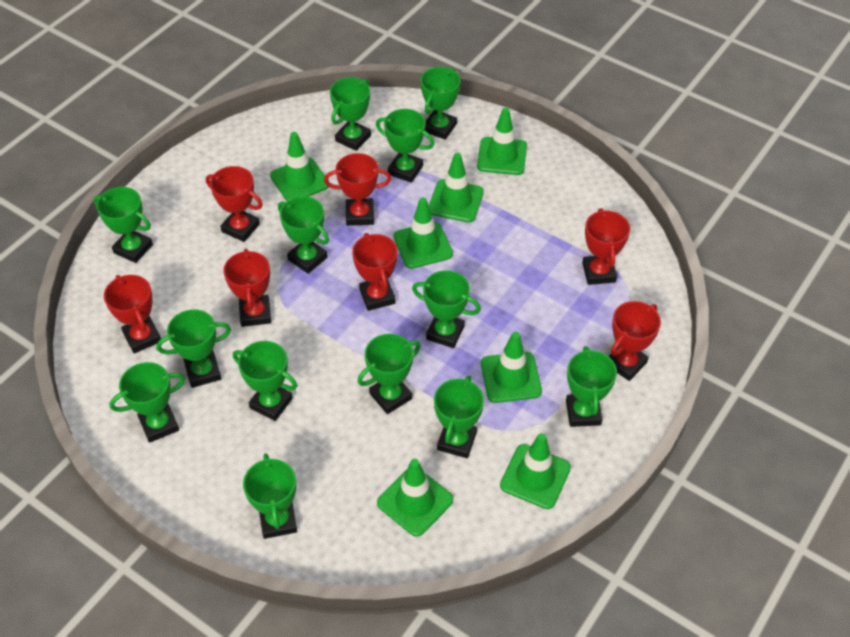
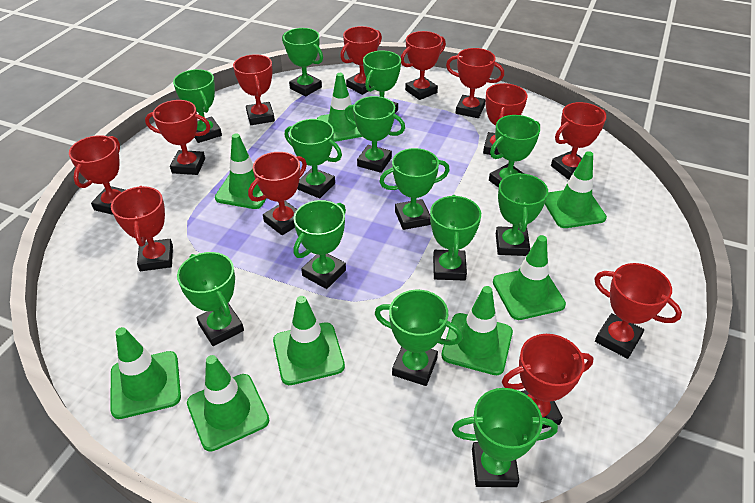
green traffic cone: [270,132,330,201] [377,459,453,537] [394,197,453,269] [429,153,484,222] [477,108,527,175] [481,332,542,403] [500,433,571,509] = 7 -> [111,327,181,419] [187,355,269,452] [215,134,267,209] [273,296,345,385] [317,73,362,142] [441,286,513,375] [493,235,566,320] [545,151,607,228] = 8
red trophy: [104,275,161,353] [206,166,263,242] [223,249,271,327] [324,153,391,226] [352,233,398,311] [582,208,630,285] [608,301,661,381] = 7 -> [69,135,125,215] [111,186,173,271] [145,100,211,175] [233,54,275,125] [248,152,307,235] [340,26,382,95] [401,31,446,100] [446,48,504,118] [483,83,527,155] [502,334,594,429] [551,102,606,180] [594,263,682,359] = 12

